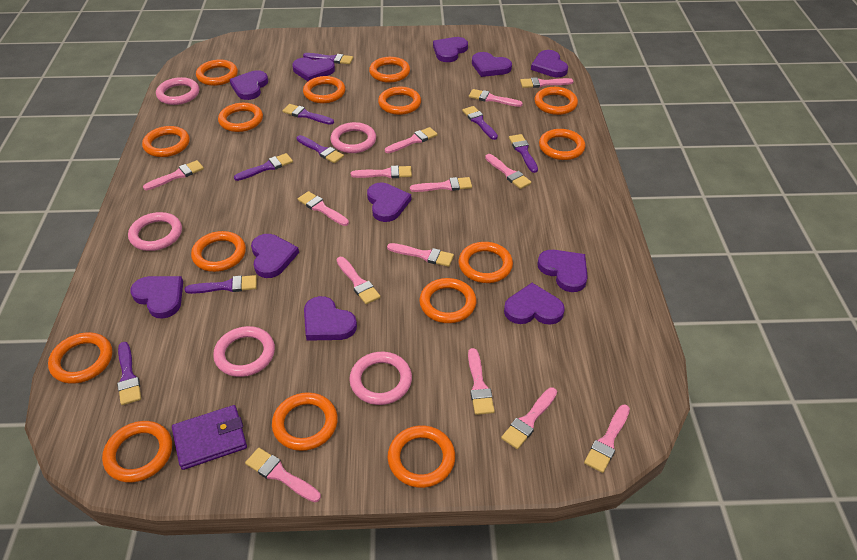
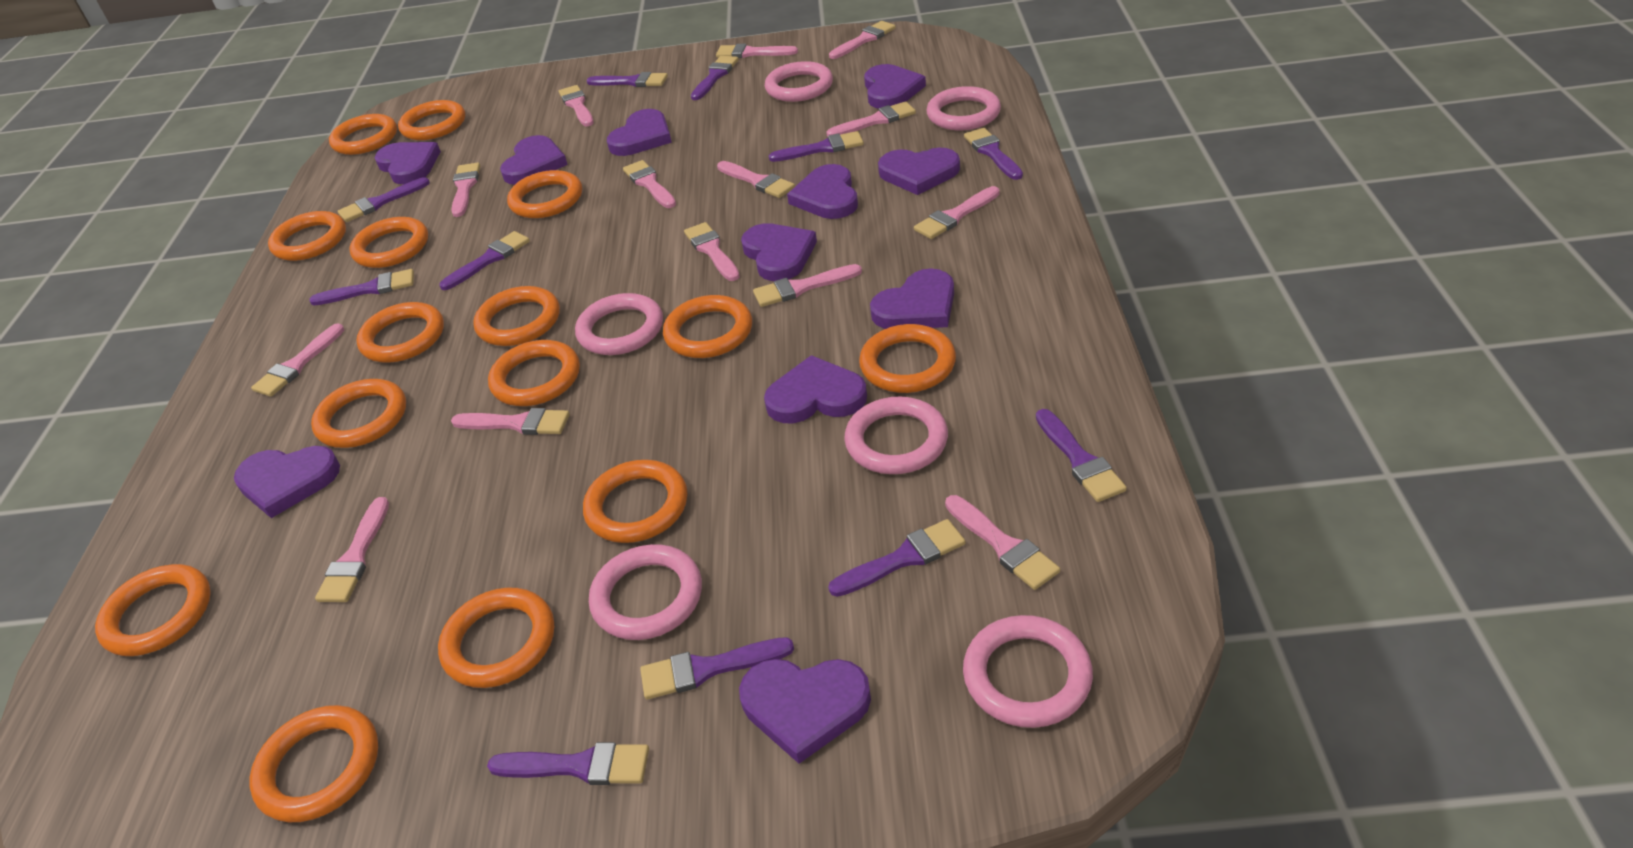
pink ring: [128,212,182,251] [156,77,199,105] [213,326,275,377] [331,122,376,153] [349,352,412,405] = 5 -> [575,293,663,355] [589,544,702,640] [765,61,833,102] [844,397,948,474] [926,86,1001,130] [963,615,1093,728] = 6
purple brush: [117,342,141,405] [184,275,257,294] [234,153,293,181] [282,104,334,125] [297,135,344,163] [303,53,353,64] [462,106,498,140] [509,134,538,173] = 8 -> [309,269,414,305] [338,177,430,222] [439,231,530,290] [487,742,649,785] [586,72,668,87] [640,637,794,699] [691,56,739,100] [769,131,864,162] [828,519,966,597] [964,128,1023,180] [1036,409,1127,502] = 11
purple wallet: [172,405,247,470] = 1 -> none = 0

